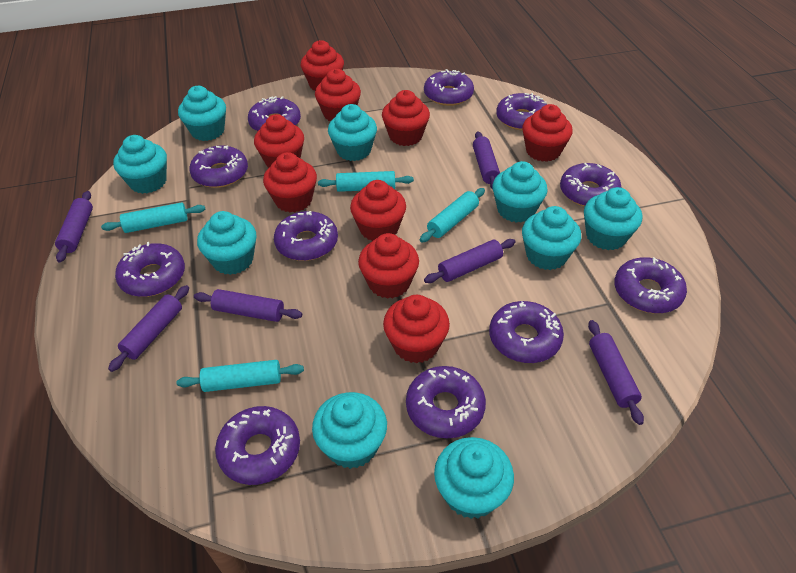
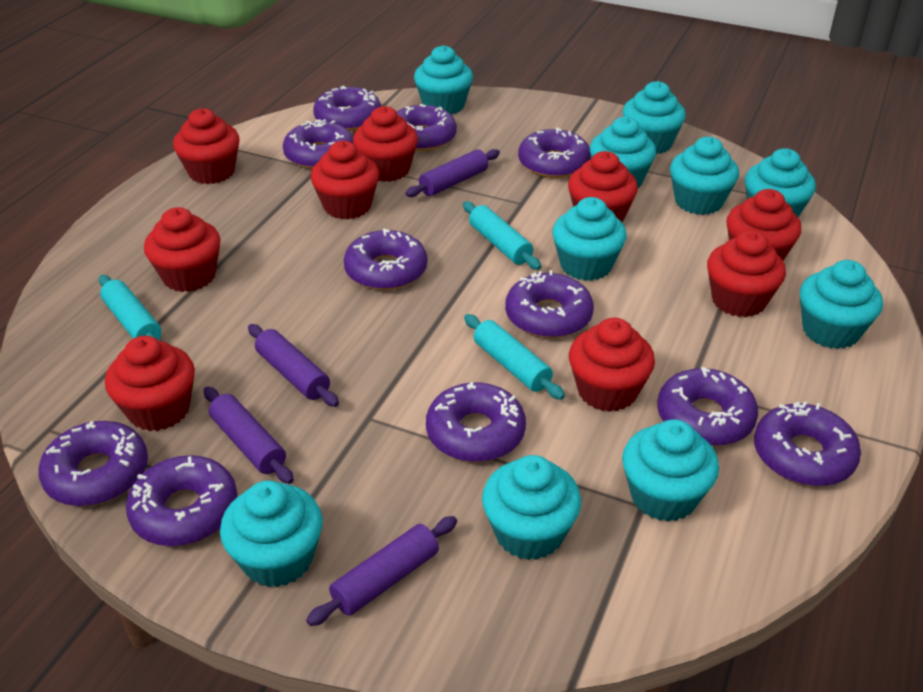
purple rolling pin: [55,191,93,262] [108,285,189,372] [194,289,302,322] [424,239,515,283] [473,132,500,189] [588,320,644,425] = 6 -> [204,386,294,484] [248,324,339,407] [306,516,457,626] [405,149,500,197] = 4
turquoise cupcake: [113,135,167,194] [178,86,226,141] [197,211,257,275] [312,392,387,469] [328,104,377,161] [434,437,514,519] [492,161,548,223] [522,206,581,270] [584,187,642,250] = 9 -> [220,480,323,588] [414,45,473,115] [482,455,581,560] [552,197,627,281] [590,117,656,188] [622,419,719,522] [623,81,686,154] [670,137,739,215] [745,148,816,217] [800,260,883,349] = 10
turquoise rolling pin: [101,202,206,233] [176,360,304,392] [318,171,414,192] [420,188,485,242] = 4 -> [99,275,161,341] [463,202,541,270] [464,314,565,400] = 3

